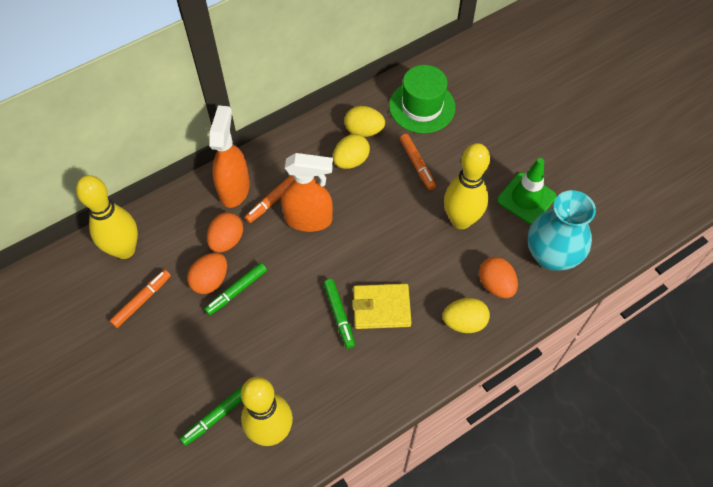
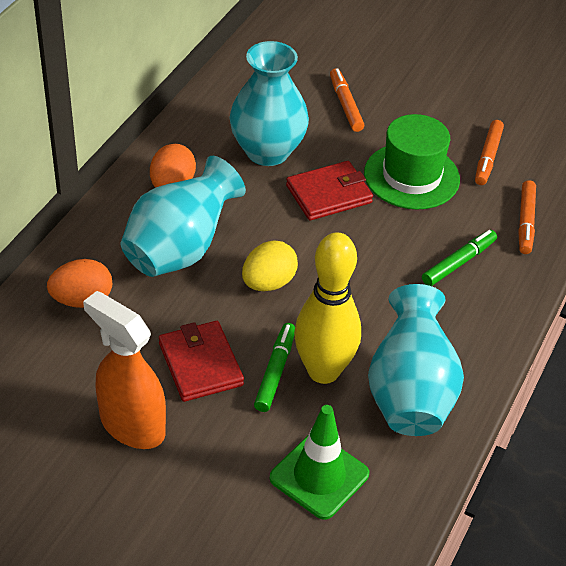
green marker: [180,386,243,446] [204,263,267,315] [323,279,355,349] = 3 -> [254,323,295,412] [422,230,497,286] = 2
orange egg: [187,253,227,294] [207,212,243,253] [479,257,518,298] = 3 -> [47,259,112,308] [150,144,196,188] = 2
orange spray bottle: [209,105,250,208] [281,153,333,232] = 2 -> [83,291,166,449] = 1
red wallet: none = 0 -> [159,321,244,402] [286,161,373,221] = 2
turquoise vase: [528,190,596,271] = 1 -> [121,156,246,277] [230,41,309,166] [368,284,464,436] = 3
yellow bowling pin: [76,175,138,259] [241,377,293,446] [444,143,490,229] = 3 -> [294,232,361,384] = 1
yellow egg: [333,134,370,169] [344,106,385,137] [443,298,490,333] = 3 -> [242,240,298,291] = 1
yellow wallet: [352,284,412,329] = 1 -> none = 0

